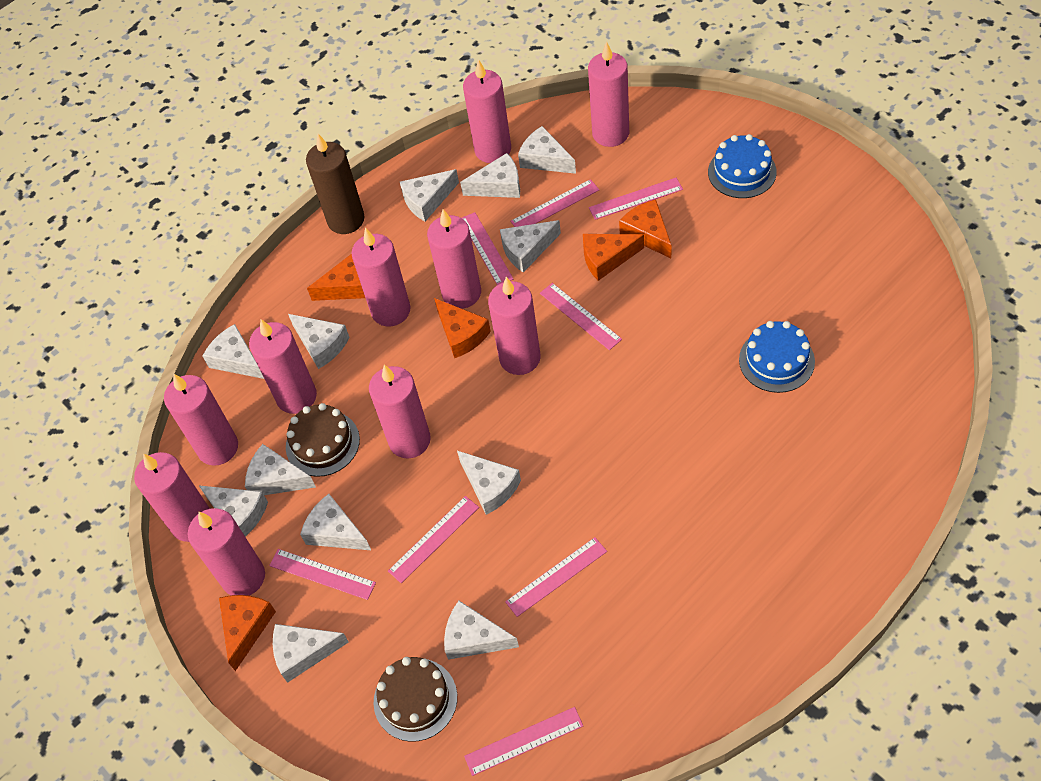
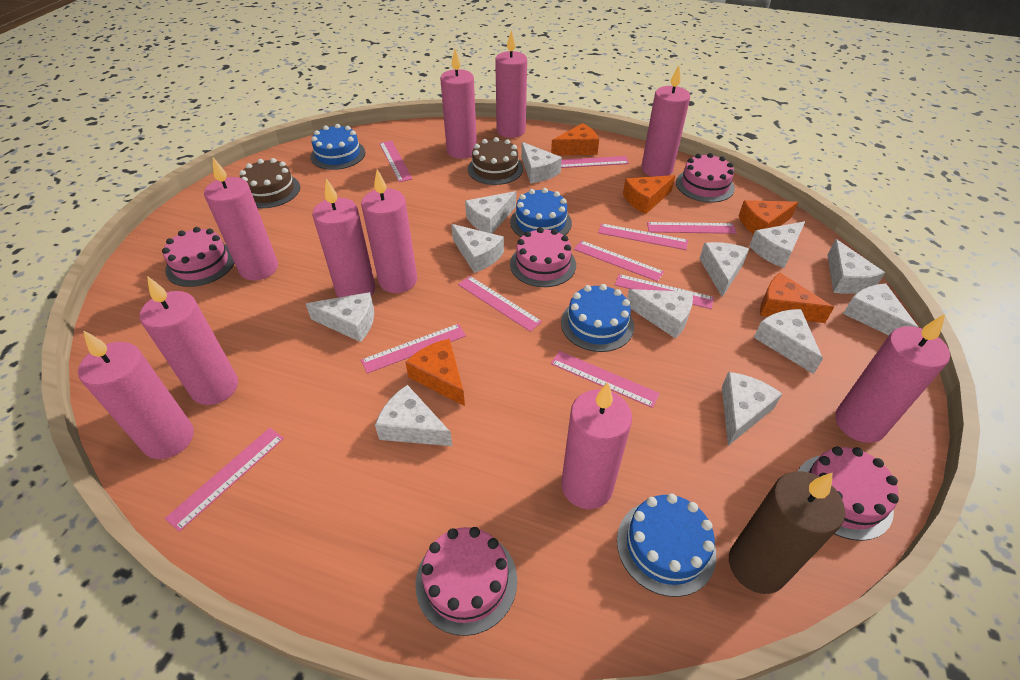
blue cake: [708,134,777,198] [739,321,815,393] = 2 -> [310,124,365,170] [510,188,572,237] [561,284,634,352] [617,493,716,597] = 4
pink cake: none = 0 -> [162,227,234,287] [415,527,517,636] [510,227,576,287] [676,153,735,203] [798,446,899,541] = 5
pink ruler: [269,549,376,600] [388,496,479,583] [462,212,513,285] [464,707,583,776] [505,537,607,617] [510,179,599,227] [540,283,622,350] [589,178,683,220] = 8 -> [165,428,284,532] [361,324,466,374] [379,141,413,182] [458,276,542,332] [551,351,660,408] [561,156,629,168] [574,240,664,282] [598,223,688,250] [615,274,714,309] [647,222,737,234] = 10

